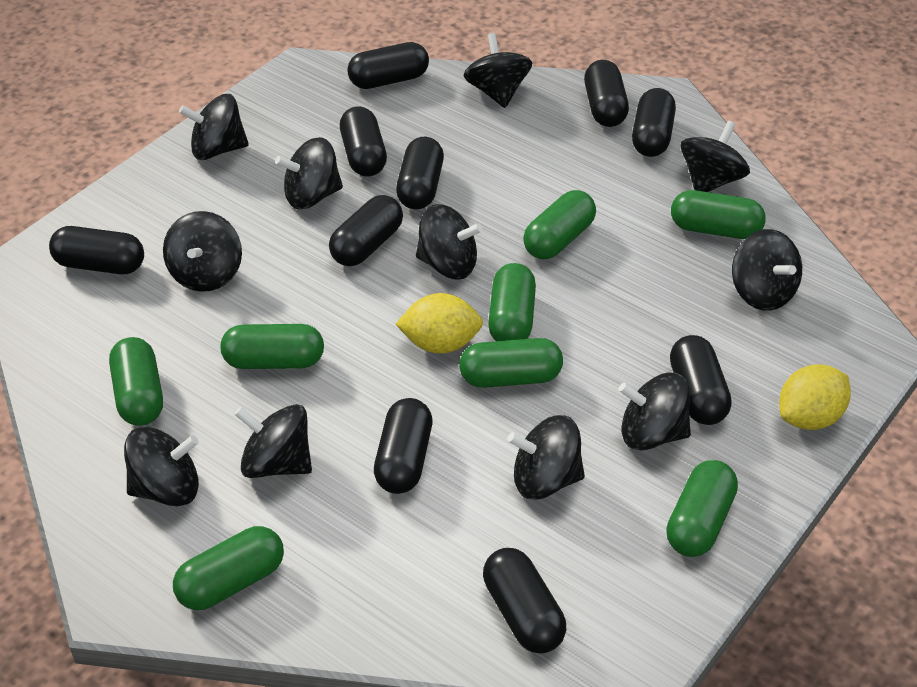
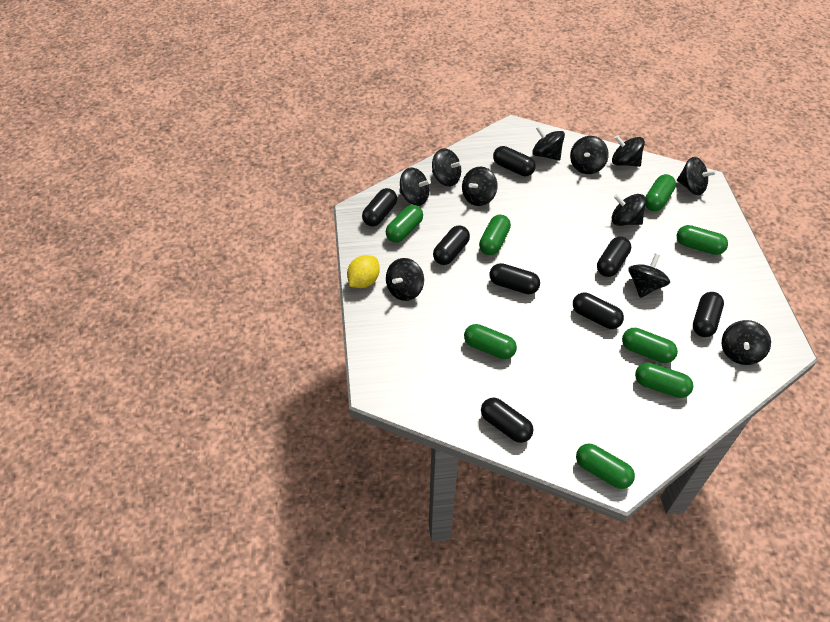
black capsule: [49,226,144,274] [329,195,403,266] [340,106,387,177] [347,42,429,89] [374,398,432,494] [396,137,444,209] [483,548,566,654] [584,60,629,127] [632,88,676,157] [670,335,732,425] = 10 -> [362,188,397,226] [433,225,470,265] [481,398,533,443] [489,263,540,294] [493,146,536,176] [573,293,624,329] [597,236,631,277] [693,292,724,337] = 8
yellow lemon: [395,293,483,354] [779,365,851,430] = 2 -> [347,255,380,288] = 1

